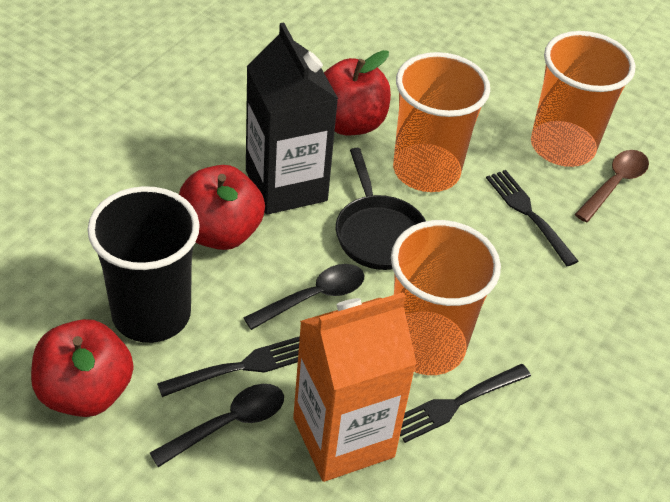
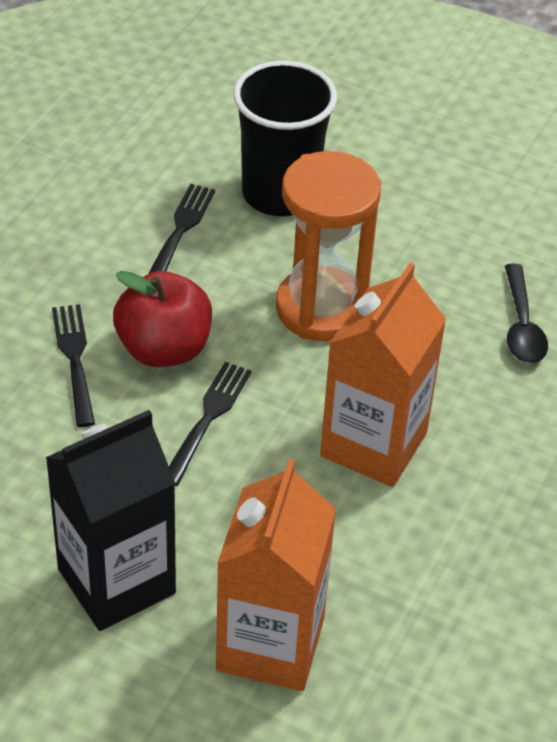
black pan: [336,148,426,270] = 1 -> none = 0
black spoon: [150,384,284,467] [243,264,364,330] = 2 -> [505,264,548,363] = 1
brown spoon: [575,150,649,222] = 1 -> none = 0
orange carton: [293,292,417,482] = 1 -> [216,459,336,691] [320,263,446,487] = 2
orange cup: [391,220,501,375] [393,52,490,192] [531,31,635,167] = 3 -> none = 0
orange hourglass: none = 0 -> [276,151,381,341] = 1
red apple: [31,319,133,417] [179,165,265,250] [324,50,391,135] = 3 -> [113,271,212,367] = 1

